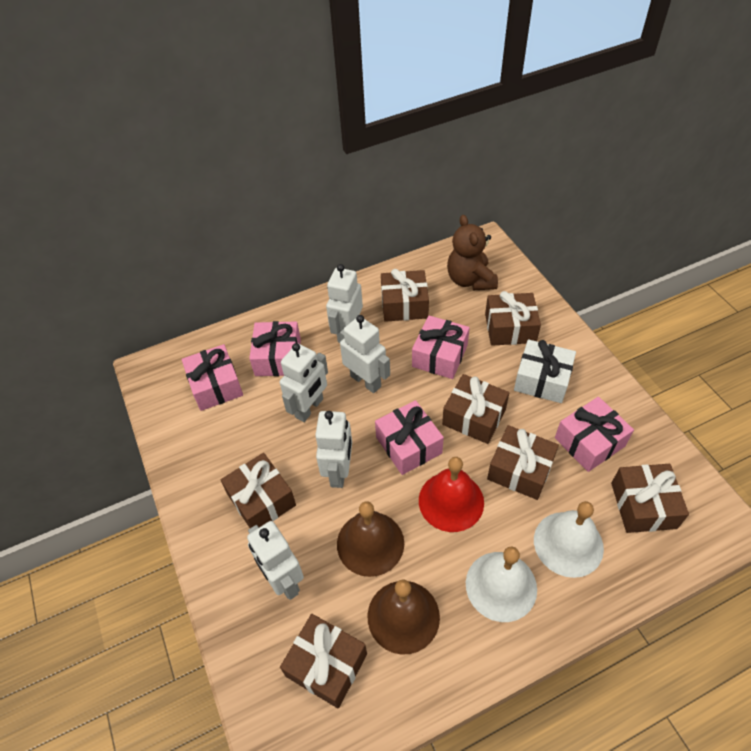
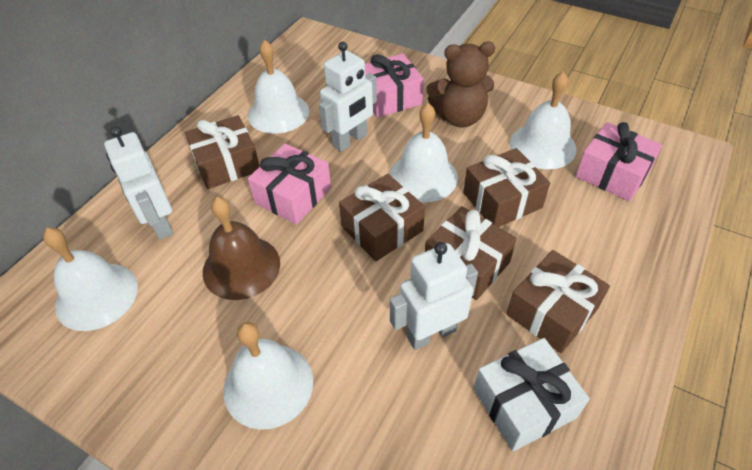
brown bell: [337,501,404,577] [368,579,440,655] = 2 -> [203,197,280,300] = 1
brown gift: [221,453,296,528] [280,614,367,708] [381,269,429,322] [442,374,509,444] [485,291,541,346] [487,425,559,500] [611,464,689,533] = 7 -> [185,115,260,189] [339,174,425,261] [425,206,517,300] [463,148,550,227] [507,250,610,353] = 5
pink gift: [182,344,243,411] [249,321,301,376] [375,400,444,475] [412,316,470,379] [555,397,634,472] = 5 -> [248,143,331,224] [365,53,424,118] [575,122,663,201] = 3
red bell: [419,457,484,532] = 1 -> none = 0
white bell: [466,547,537,622] [534,501,604,578] = 2 -> [43,228,138,331] [223,322,313,430] [248,40,309,134] [390,103,458,202] [509,72,577,169] = 5
white robot: [247,521,304,600] [280,343,328,422] [315,411,352,488] [326,264,363,343] [340,315,390,393] = 5 -> [104,126,173,240] [319,42,377,152] [390,242,478,350] = 3

